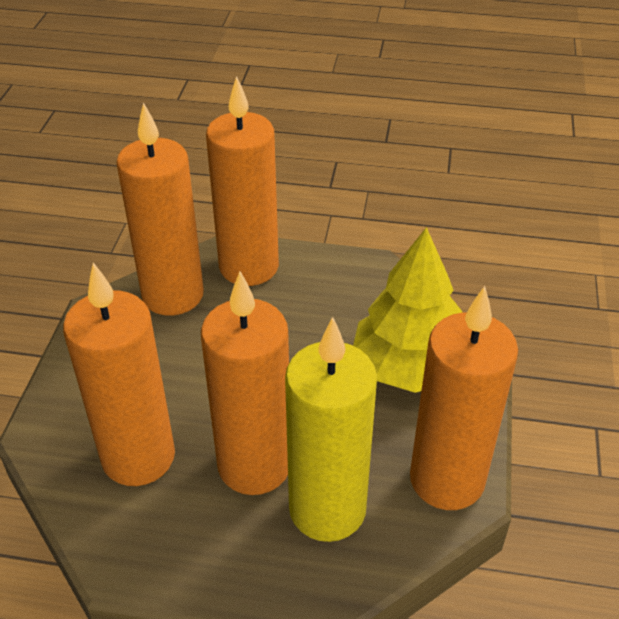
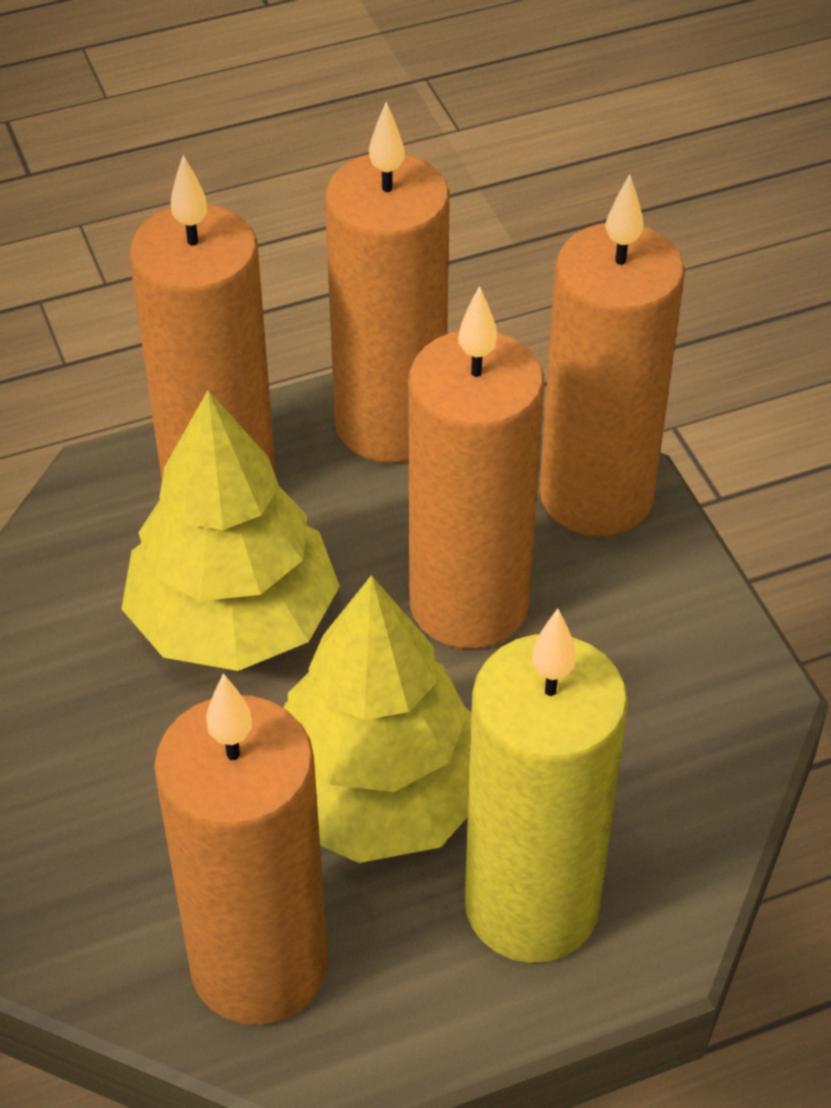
yellow tree: [353,227,463,393] = 1 -> [122,390,340,671] [283,575,472,863] = 2

